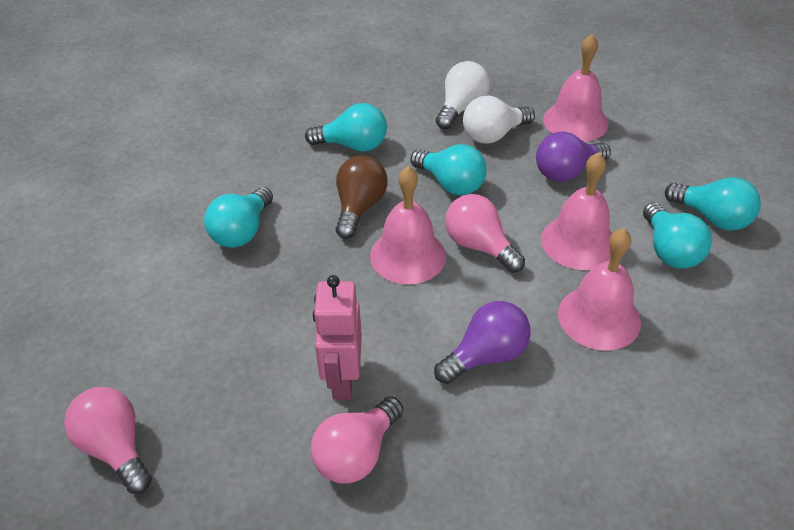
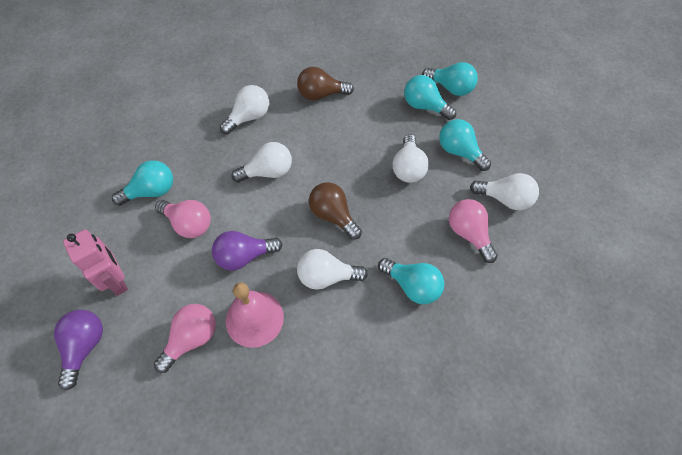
brown light bulb: [336,155,388,239] = 1 -> [297,67,354,101] [309,182,362,240] = 2
pink bell: [370,166,446,284] [541,152,612,270] [543,34,608,142] [558,228,641,351] = 4 -> [226,282,284,348] = 1
white light bulb: [436,61,490,129] [463,95,535,144] = 2 -> [220,85,269,134] [231,142,292,182] [297,249,368,290] [393,134,429,183] [470,173,539,210] = 5

